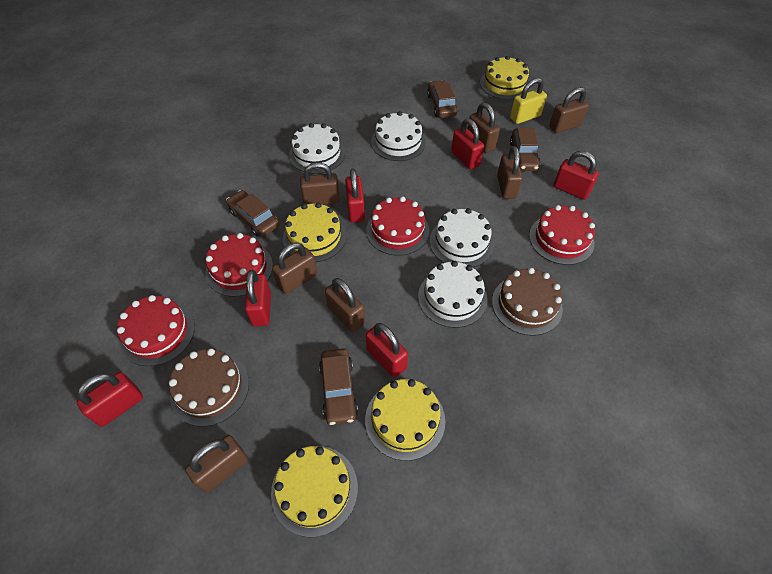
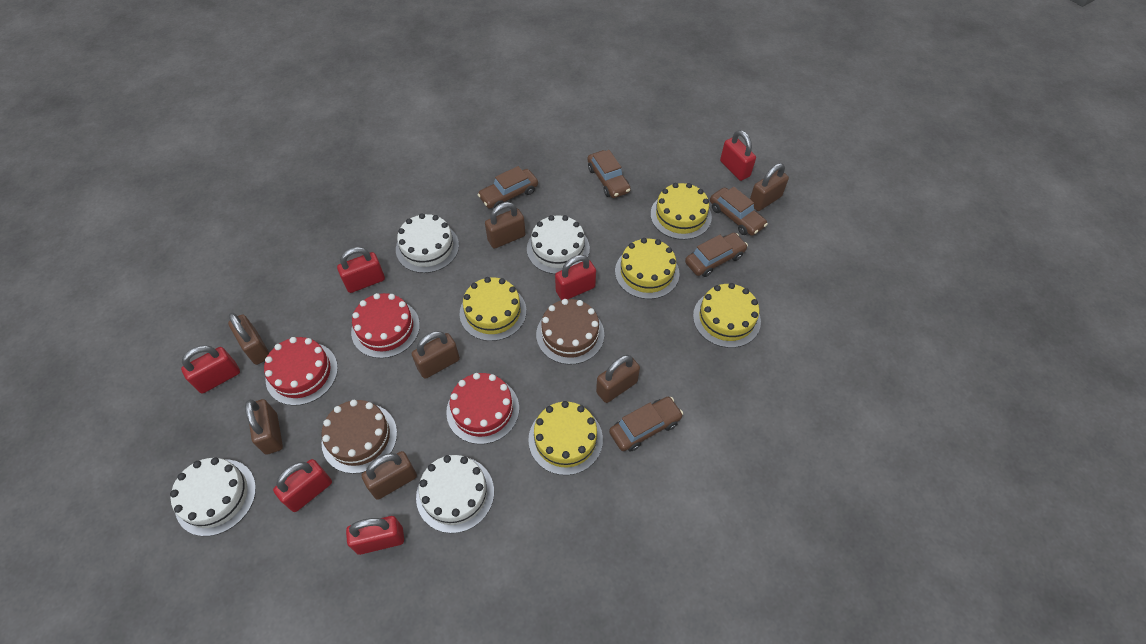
brown car: [226,190,279,237] [319,348,358,425] [427,80,458,118] [510,128,540,171] = 4 -> [477,166,538,209] [587,150,631,198] [609,397,683,452] [685,233,748,277] [710,187,768,236] = 5
red cake: [117,295,195,366] [205,233,273,297] [366,196,429,256] [529,205,595,265] = 4 -> [264,337,338,406] [351,293,420,358] [446,373,519,444] = 3
yellow cake: [271,446,358,537] [283,203,346,262] [365,379,445,461] [480,56,530,100] = 4 -> [460,277,526,341] [528,401,603,475] [615,238,680,299] [651,183,712,240] [693,283,761,348] = 5
yellow padlock: [510,78,547,124] = 1 -> none = 0

